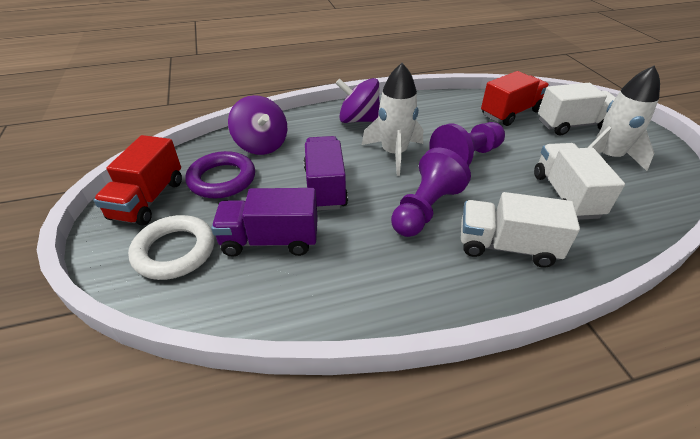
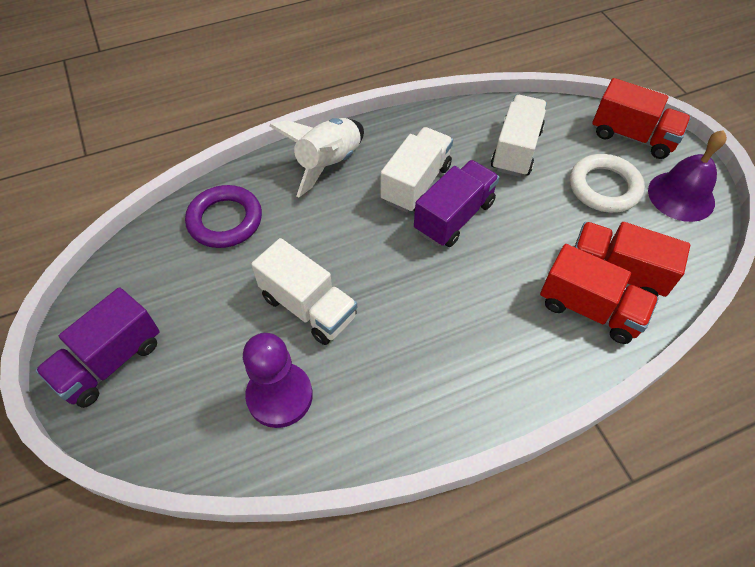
purple bell: none = 0 -> [648,130,727,222] = 1
purple pawn: [391,148,471,237] [429,122,505,166] = 2 -> [243,333,313,428] = 1
purple spinning top: [228,95,287,155] [336,78,380,123] = 2 -> none = 0
red truck: [93,135,182,226] [481,71,550,126] = 2 -> [540,244,659,344] [575,222,690,297] [592,78,691,159] = 3
white rocket: [362,63,423,176] [588,65,660,171] = 2 -> [270,118,364,197] = 1

